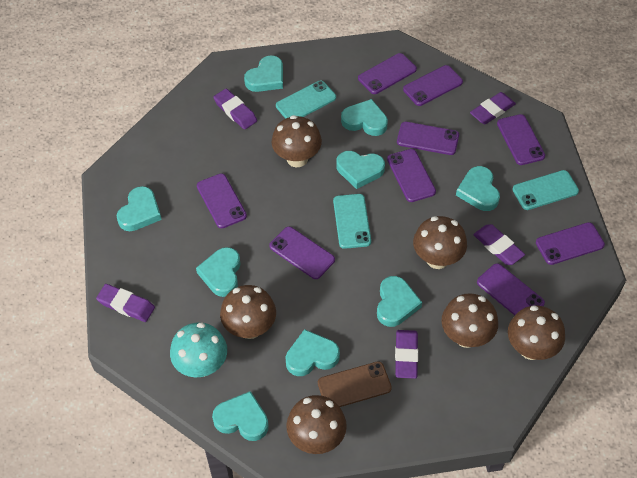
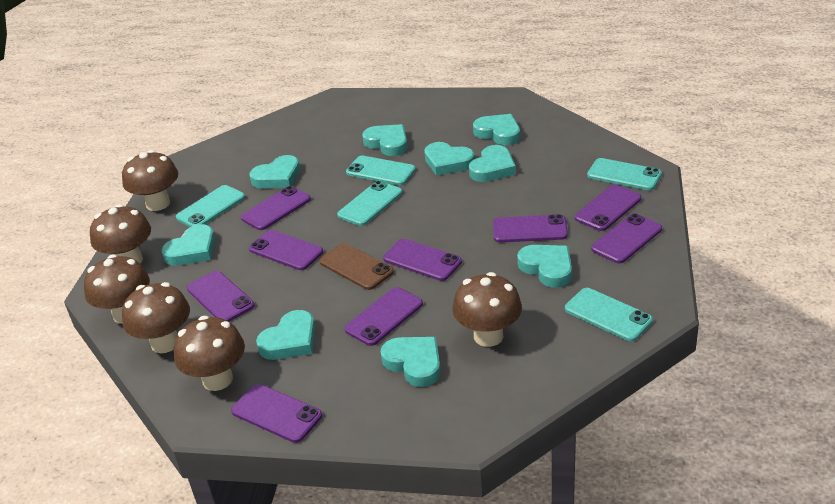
purple eraser: [96,284,155,322] [213,89,257,130] [395,330,418,379] [470,92,516,124] [473,224,525,265] = 5 -> none = 0
turquoise mushroom: [170,322,227,377] = 1 -> none = 0
turquoise phone: [276,81,336,119] [333,194,371,249] [512,170,579,210] = 3 -> [176,185,245,227] [337,181,402,226] [346,156,416,185] [565,288,653,341] [587,158,662,190] = 5

